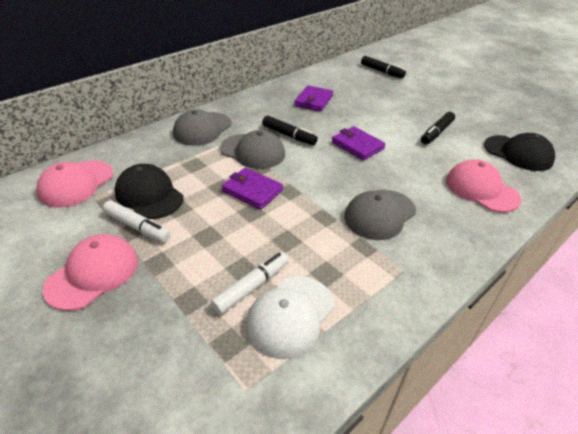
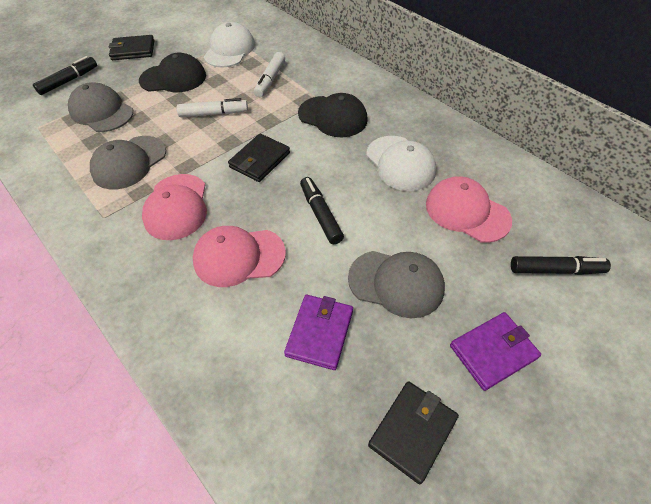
black wallet: none = 0 -> [109,35,155,60] [228,133,290,182] [368,381,459,484] = 3
purple wallet: [222,168,283,210] [294,85,333,112] [332,126,386,160] = 3 -> [284,295,353,370] [450,312,541,391] = 2
white cap: [246,276,334,359] = 1 -> [203,22,255,68] [366,136,436,191] = 2

